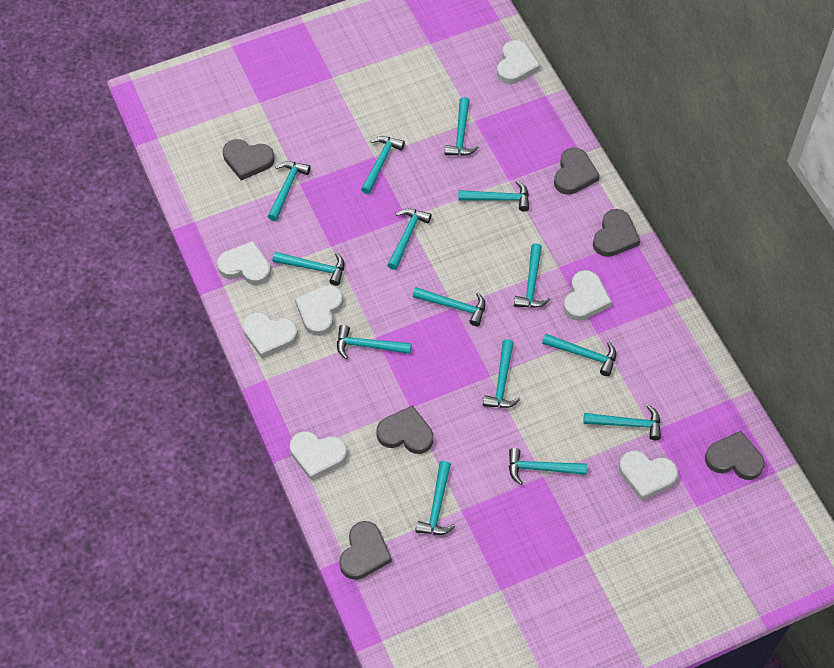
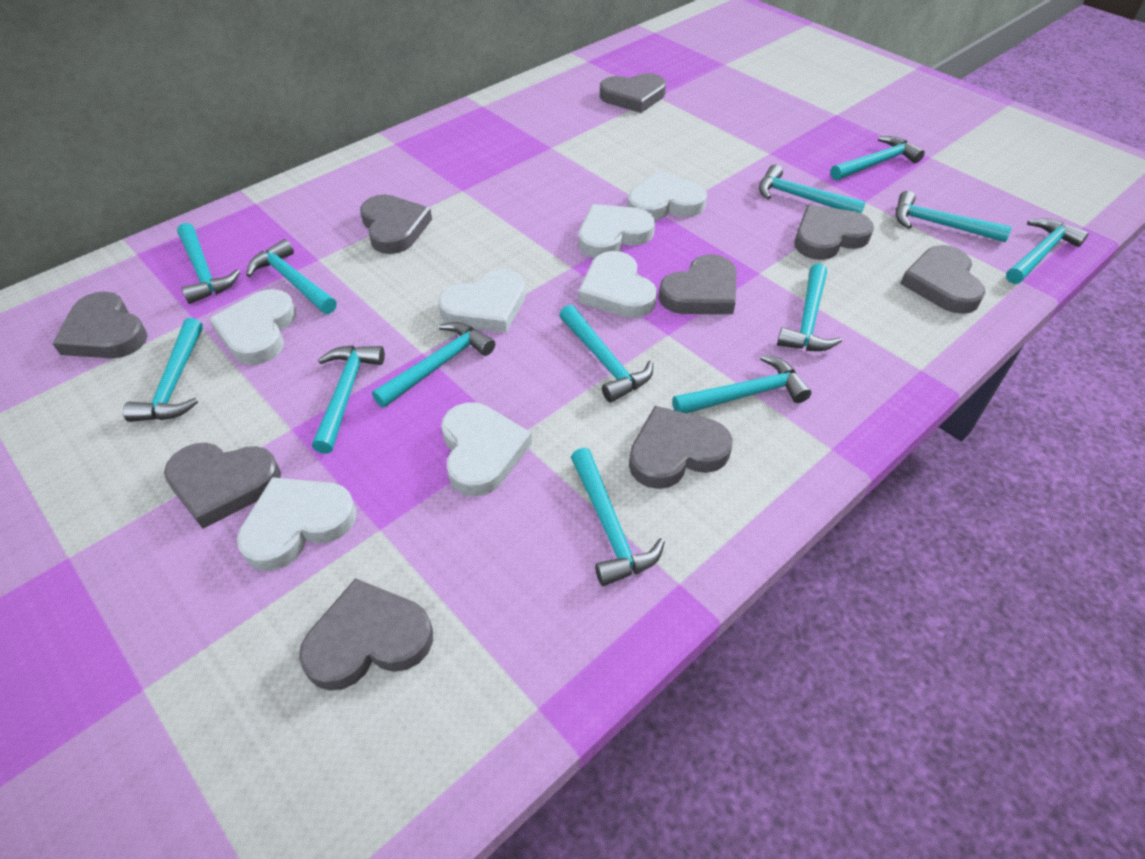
grey heart: [223,139,275,180] [339,521,392,580] [376,405,433,454] [554,148,600,195] [593,209,640,257] [705,431,765,480] = 6 -> [52,291,148,359] [164,443,281,529] [299,578,433,691] [360,194,432,254] [600,73,666,113] [629,406,733,489] [659,254,736,314] [794,205,874,260] [900,245,985,314] = 9
turquoise hammer: [268,161,311,221] [272,252,345,286] [337,325,411,359] [361,136,405,194] [387,209,431,270] [413,287,485,326] [415,461,455,535] [445,97,479,156] [458,181,529,212] [483,339,520,408] [509,448,587,485] [514,243,550,308] [542,334,616,376] [583,405,661,440] = 14 -> [123,318,203,422] [177,223,240,304] [246,239,337,314] [312,345,385,454] [372,322,495,408] [559,305,653,402] [571,448,665,586] [672,355,812,413] [759,164,866,213] [777,263,842,351] [831,136,925,180] [895,191,1012,242] [1006,218,1089,284] = 13

